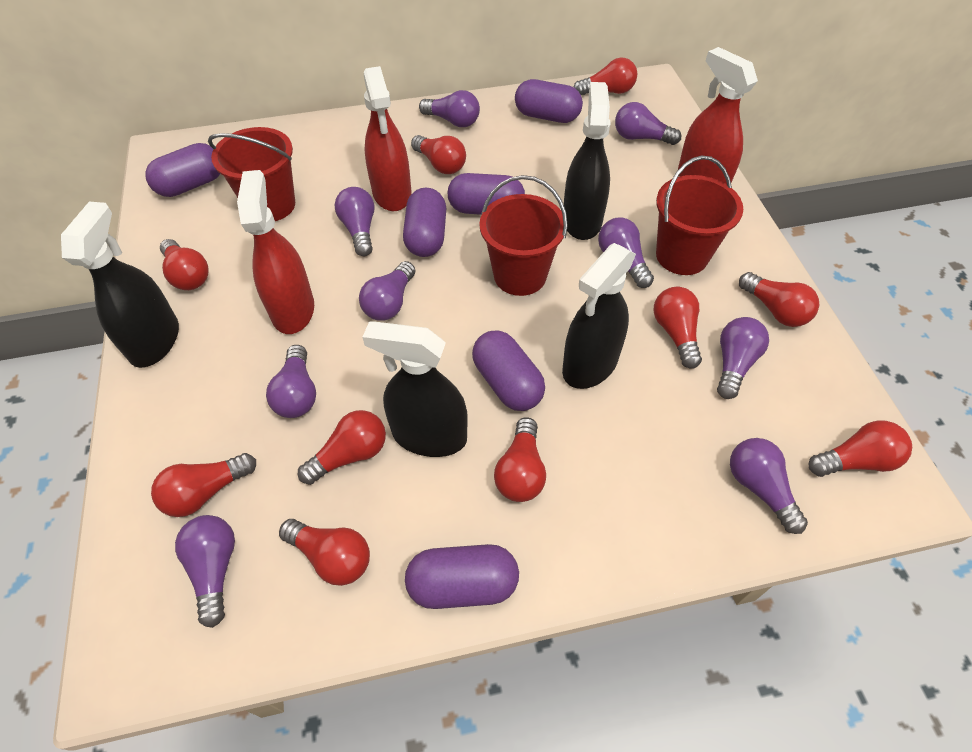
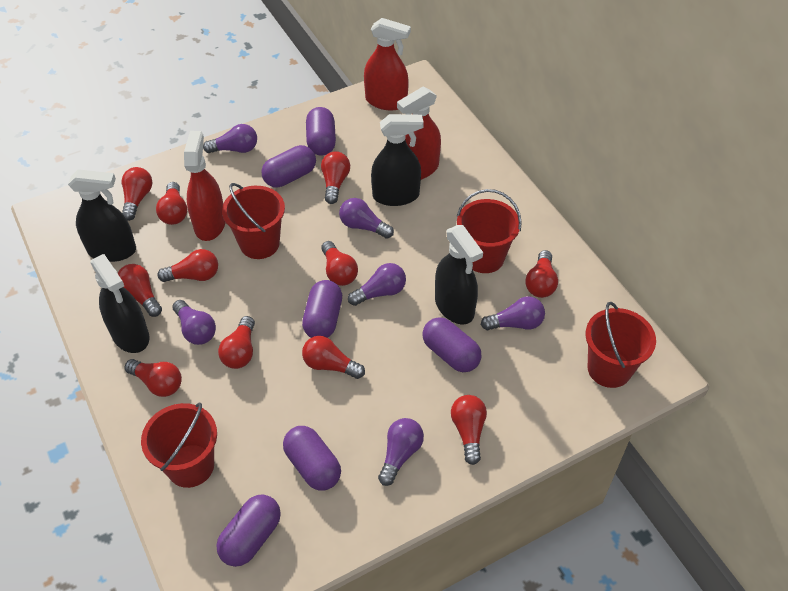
purple light bulb: [175,515,235,628] [266,345,316,418] [335,187,374,256] [359,261,415,321] [419,90,480,127] [598,217,654,288] [615,102,681,145] [717,317,769,399] [730,438,808,534] = 9 -> [172,300,216,345] [203,124,257,153] [339,198,394,239] [348,263,406,306] [378,418,424,486] [481,296,545,330] = 6
red bucket: [208,127,295,221] [480,175,568,296] [656,156,743,275] = 3 -> [141,403,217,488] [222,183,285,259] [456,189,522,273] [585,302,656,388] = 4
red light bulb: [151,453,256,517] [160,239,209,290] [279,519,370,586] [298,410,386,485] [411,135,466,174] [494,417,546,502] [574,58,637,95] [653,286,702,369] [739,272,819,327] [808,420,912,477] = 10 -> [118,264,162,317] [122,167,152,221] [125,359,182,397] [156,182,187,225] [158,249,218,282] [218,316,255,369] [302,336,365,379] [321,151,350,204] [321,241,358,286] [451,395,487,465] [525,250,558,298] = 11

